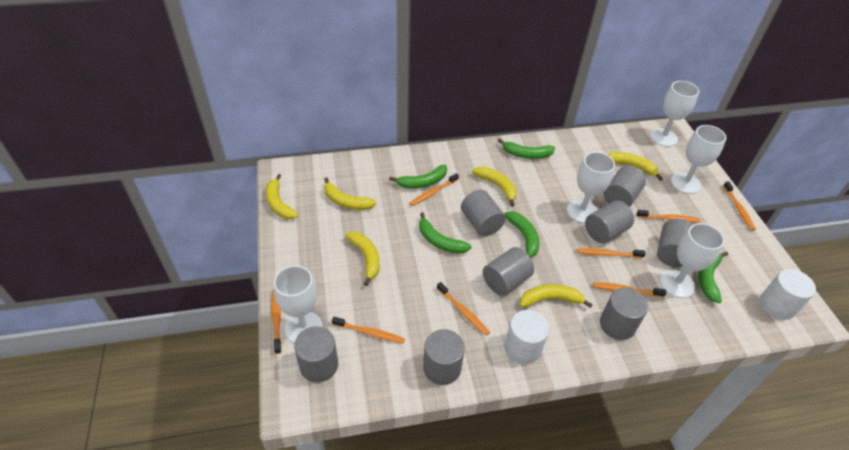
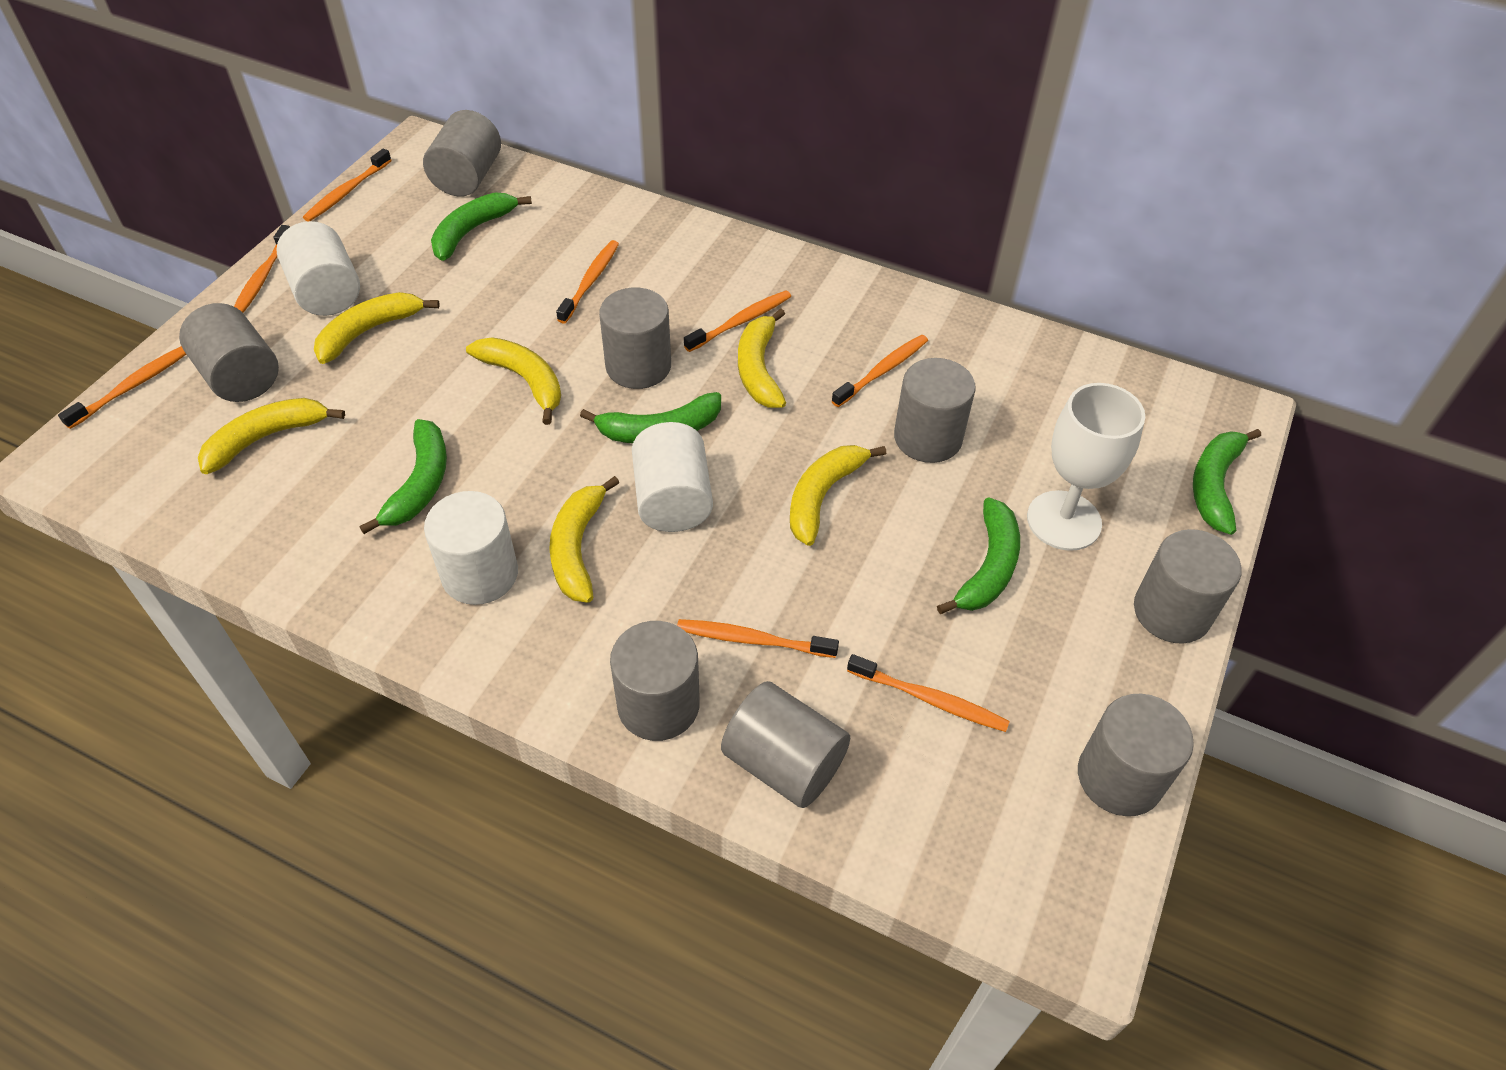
white cylinder: [505,310,549,364] [760,269,816,320] = 2 -> [276,221,360,316] [424,491,518,605] [632,422,713,532] = 3
white goblet: [274,265,323,343] [567,152,615,223] [650,81,699,147] [660,223,725,298] [671,125,726,194] = 5 -> [1027,383,1145,551] = 1

